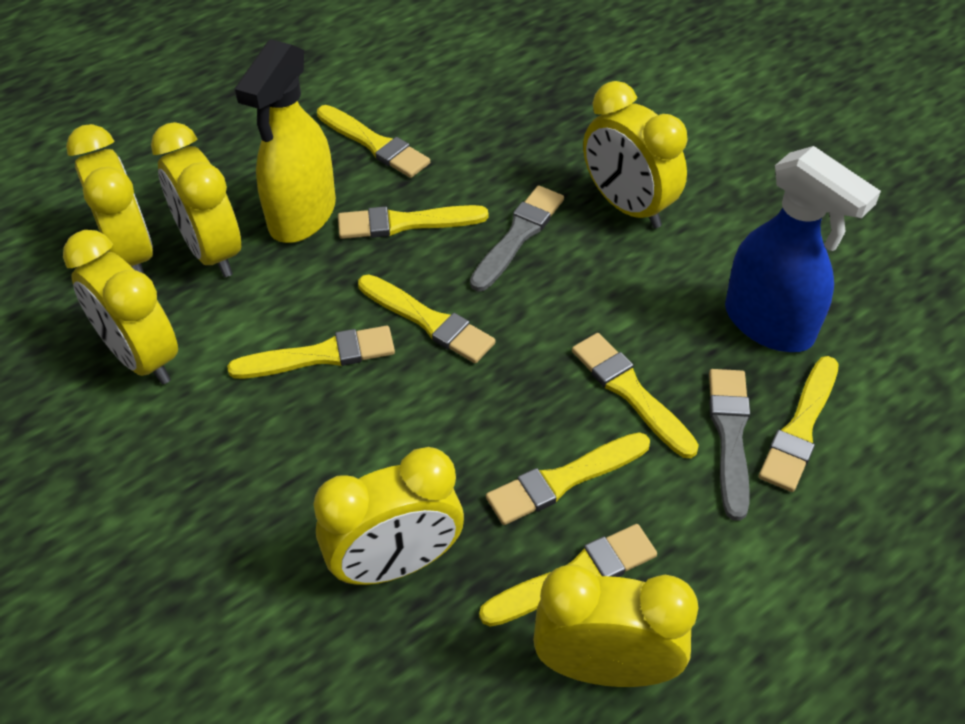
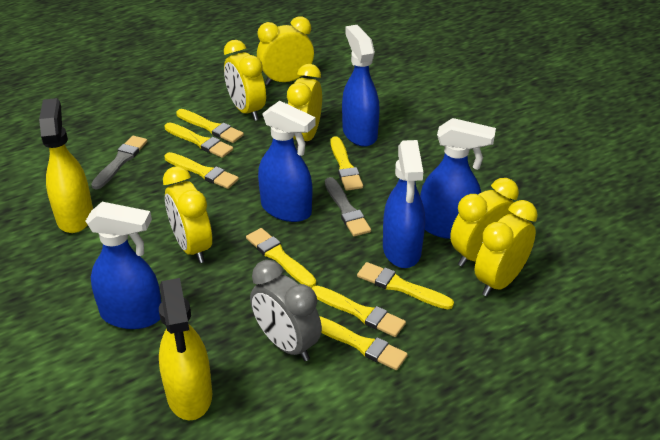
blue spray bottle: [725,146,881,352] = 1 -> [85,202,161,329] [258,101,316,222] [342,25,380,147] [383,140,425,268] [420,118,496,239] = 5
grey clock: none = 0 -> [250,260,322,361] = 1
yellow spray bottle: [234,39,336,243] = 1 -> [39,98,93,233] [159,278,212,420] = 2

